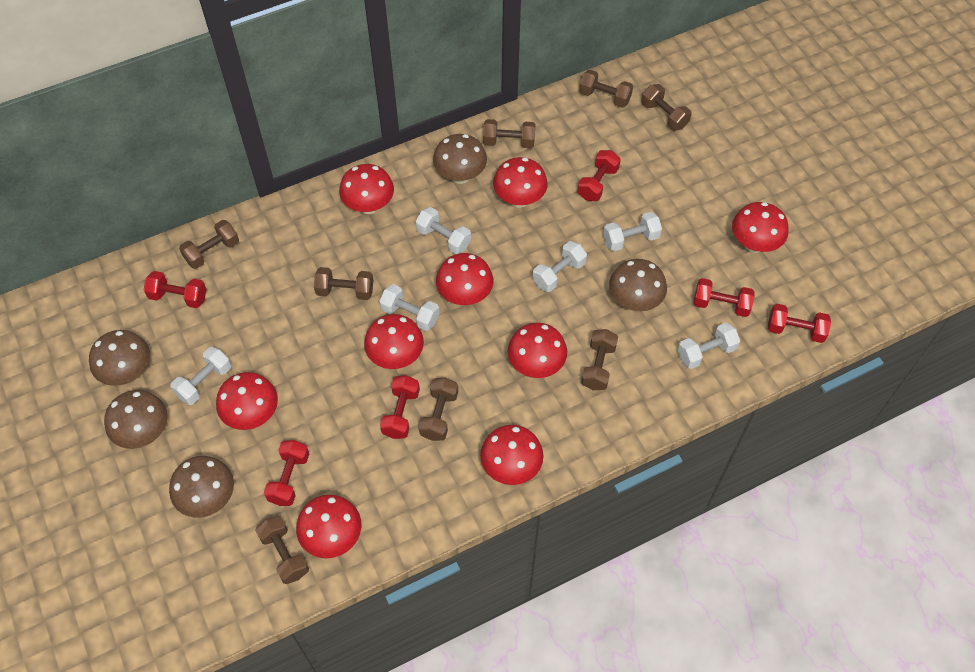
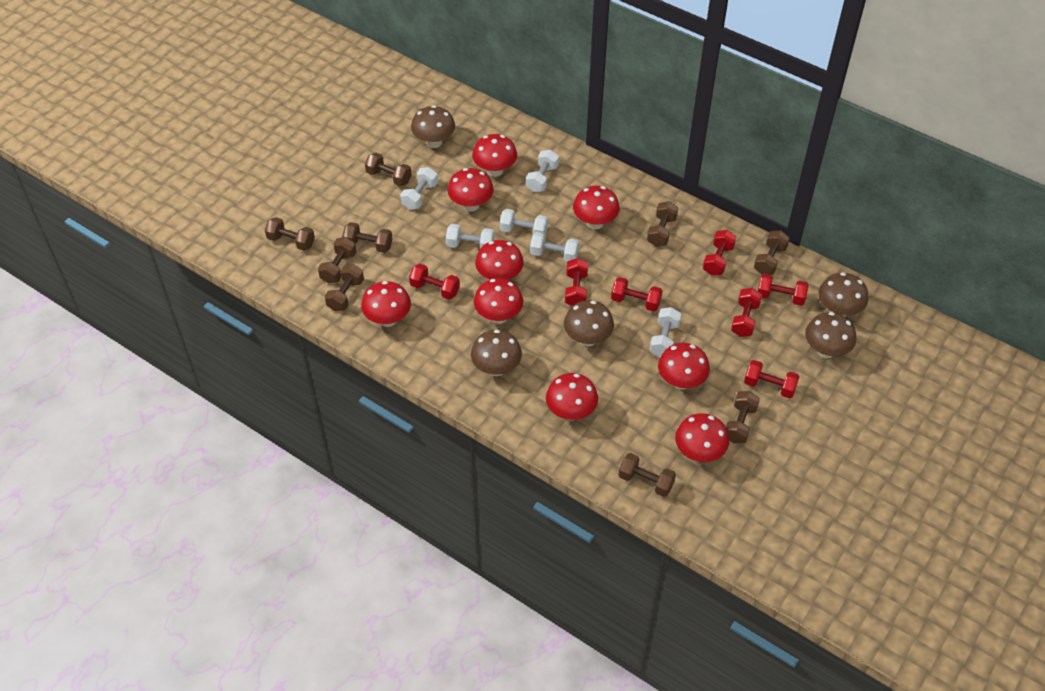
brown dumbbell: [179,220,239,269] [255,516,309,584] [314,267,373,300] [419,377,458,441] [483,119,535,148] [579,70,633,108] [581,329,618,390] [641,84,692,131] = 8 -> [265,217,315,251] [318,237,356,283] [325,264,364,311] [342,222,393,253] [365,153,412,187] [619,453,676,497] [647,201,678,247] [726,391,760,443] [754,231,790,275] = 9
red dumbbell: [144,271,207,308] [264,440,309,506] [380,375,420,439] [577,150,621,201] [693,278,754,317] [768,304,831,343] = 6 -> [409,264,460,300] [565,258,588,306] [611,277,663,311] [703,230,736,276] [731,288,762,337] [744,360,799,398] [758,274,808,306] = 7

